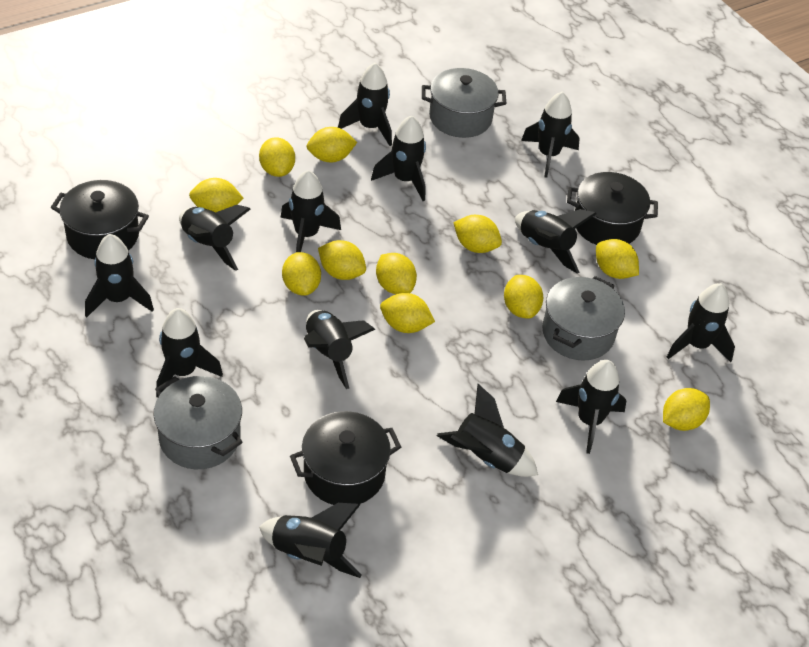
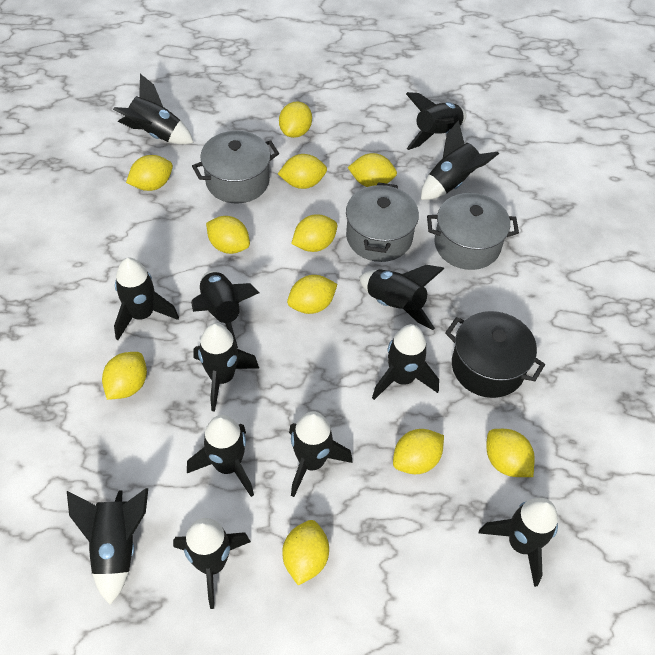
black pot: [51,180,149,259] [290,411,401,505] [567,172,658,245] = 3 -> [445,311,545,398] = 1

